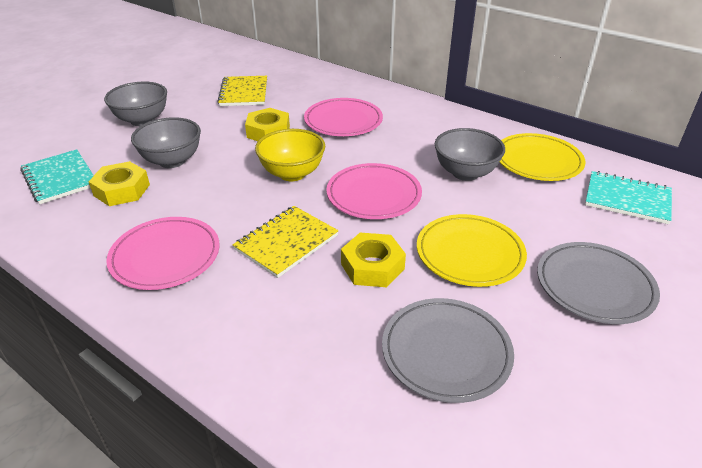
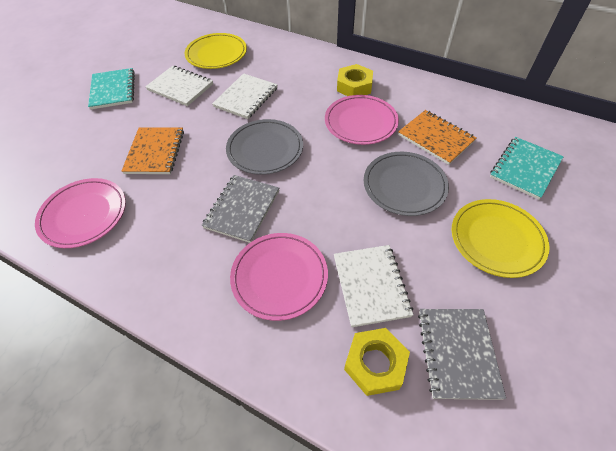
grey bowl: [104,82,167,126] [131,117,201,168] [435,128,505,181] = 3 -> none = 0
grey notebook: none = 0 -> [201,175,279,243] [418,309,506,400] = 2
orange notebook: none = 0 -> [122,127,184,174] [398,110,477,165] = 2
white notebook: none = 0 -> [145,66,213,106] [212,73,278,119] [334,245,413,327] = 3
yellow bowl: [255,129,325,181] = 1 -> none = 0
yellow notebook: [217,76,267,106] [232,206,339,278] = 2 -> none = 0
yellow nut: [89,161,150,206] [245,108,290,141] [341,233,406,287] = 3 -> [337,64,373,96] [344,328,410,396] = 2

